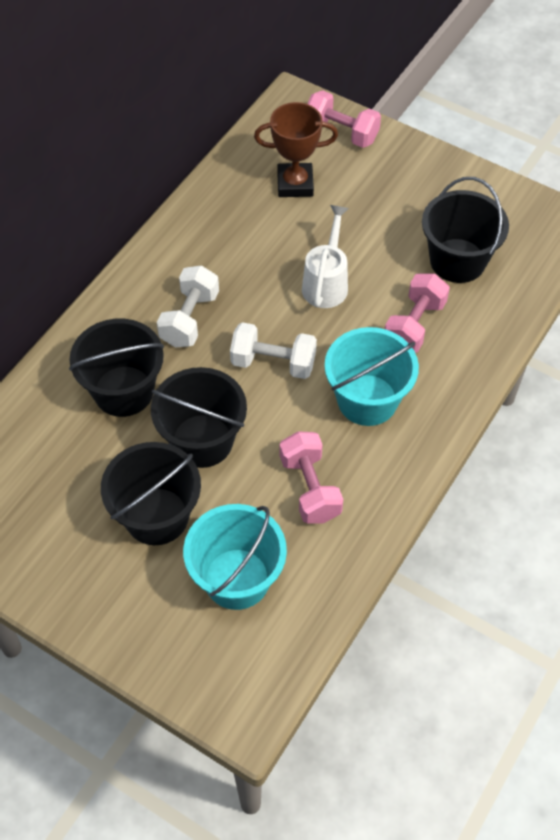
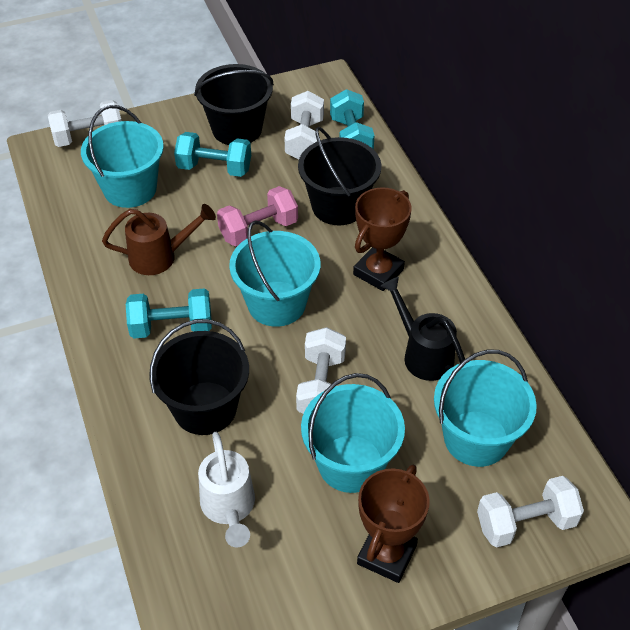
black bucket: [69,319,164,417] [101,442,201,545] [151,367,247,468] [422,177,509,283] = 4 -> [149,319,249,435] [194,64,274,145] [298,127,381,225] = 3
black watering can: none = 0 -> [381,277,465,381] = 1
brown trophy: [254,102,338,197] = 1 -> [353,187,412,291] [357,465,430,583] = 2
brown watering can: none = 0 -> [102,204,216,275] = 1
pink dumbbell: [280,431,343,523] [307,90,381,148] [385,273,450,353] = 3 -> [217,186,298,246] = 1
turquoise bucket: [183,504,287,610] [325,327,419,426] = 2 -> [81,105,164,208] [229,220,320,327] [301,373,405,493] [434,350,537,467] = 4
turquoise dumbbell: none = 0 -> [126,288,212,338] [174,132,251,177] [330,89,375,149] = 3
white dumbbell: [157,265,219,348] [230,322,317,379] = 2 -> [48,100,122,147] [285,91,324,159] [296,327,346,414] [477,476,584,548] = 4

